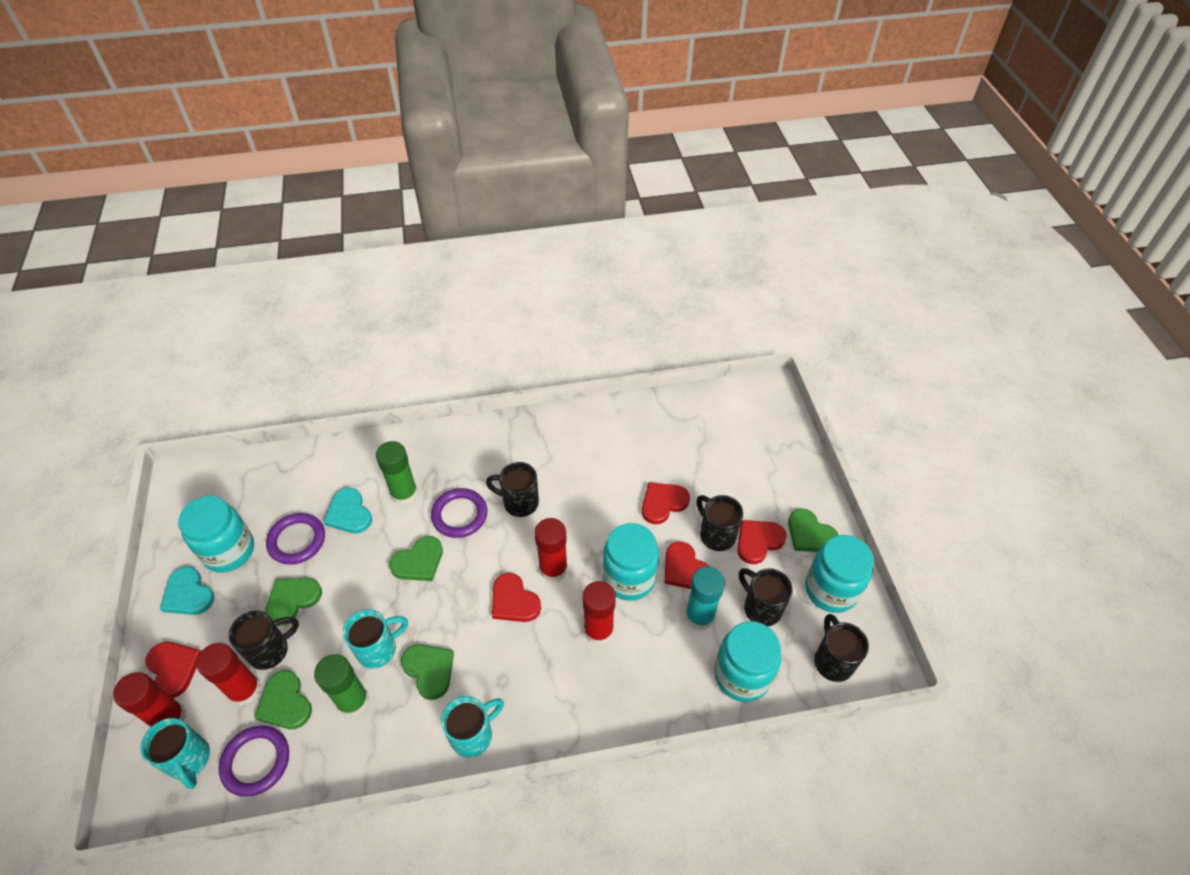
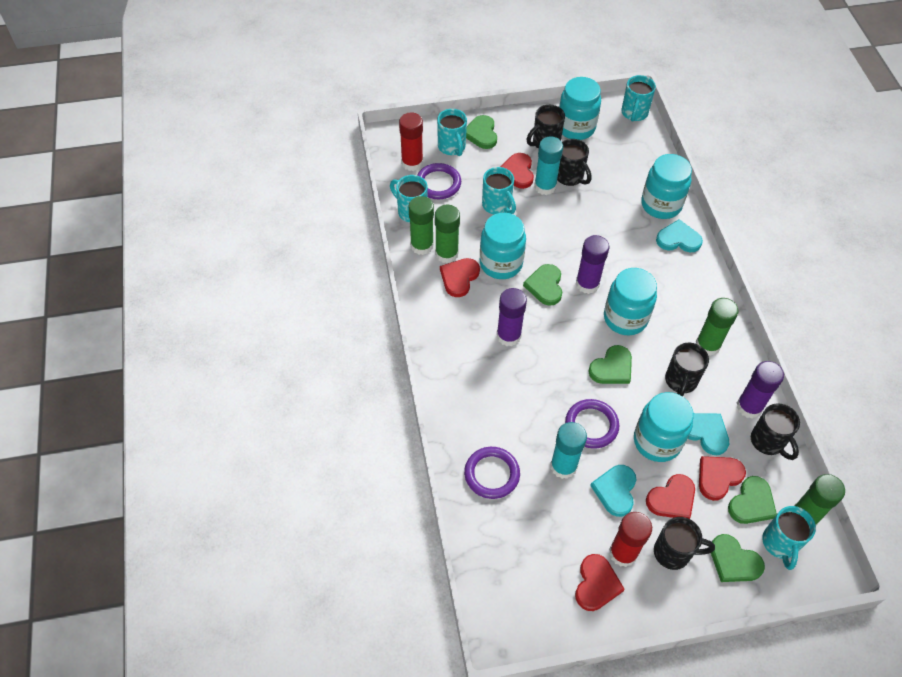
green glue stick: [314,654,369,717] [376,441,418,505] = 2 -> [409,196,434,255] [435,205,460,263] [696,298,739,356] [794,474,845,526] = 4
purple glue stick: none = 0 -> [497,288,527,346] [576,235,609,294] [737,361,784,418] = 3
red glue stick: [113,672,187,727] [196,643,261,706] [534,518,568,582] [582,581,616,645] = 4 -> [399,112,423,171] [609,512,652,567] = 2
turquoise glue stick: [685,566,725,630] = 1 -> [534,137,563,195] [550,422,587,479] = 2
turquoise heart: [160,566,214,615] [323,488,372,533] = 2 -> [590,465,636,517] [656,219,703,252] [688,413,729,455] = 3
turquoise jar: [178,496,254,573] [603,523,659,601] [714,621,781,702] [805,535,874,613] = 4 -> [480,213,526,279] [559,77,601,140] [604,268,657,335] [634,392,694,462] [641,154,692,219] = 5
turquoise mug: [140,718,210,789] [343,609,408,669] [441,696,504,758] = 3 -> [390,175,428,223] [437,109,467,156] [482,167,516,214] [621,75,656,122] [762,506,816,570] = 5

